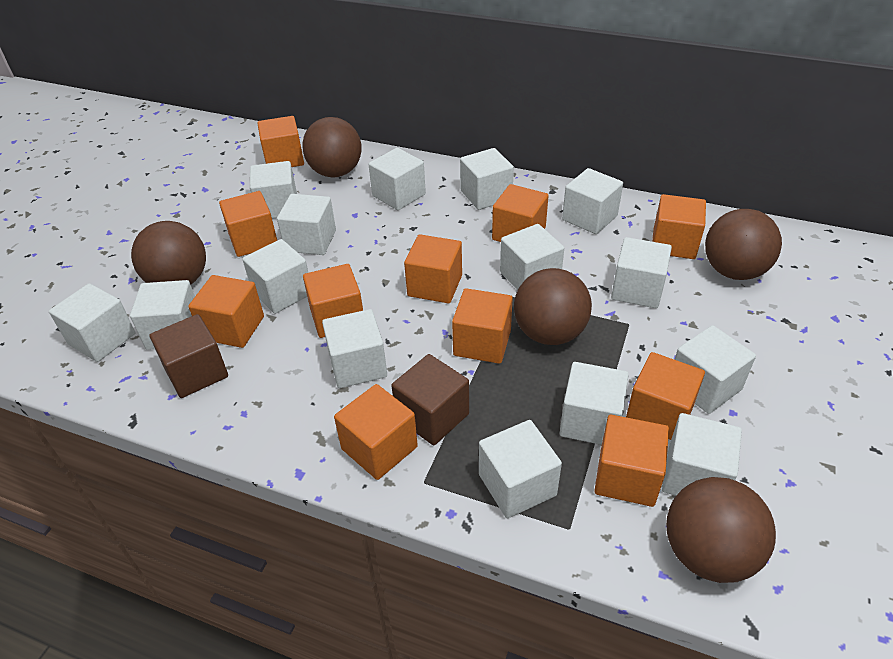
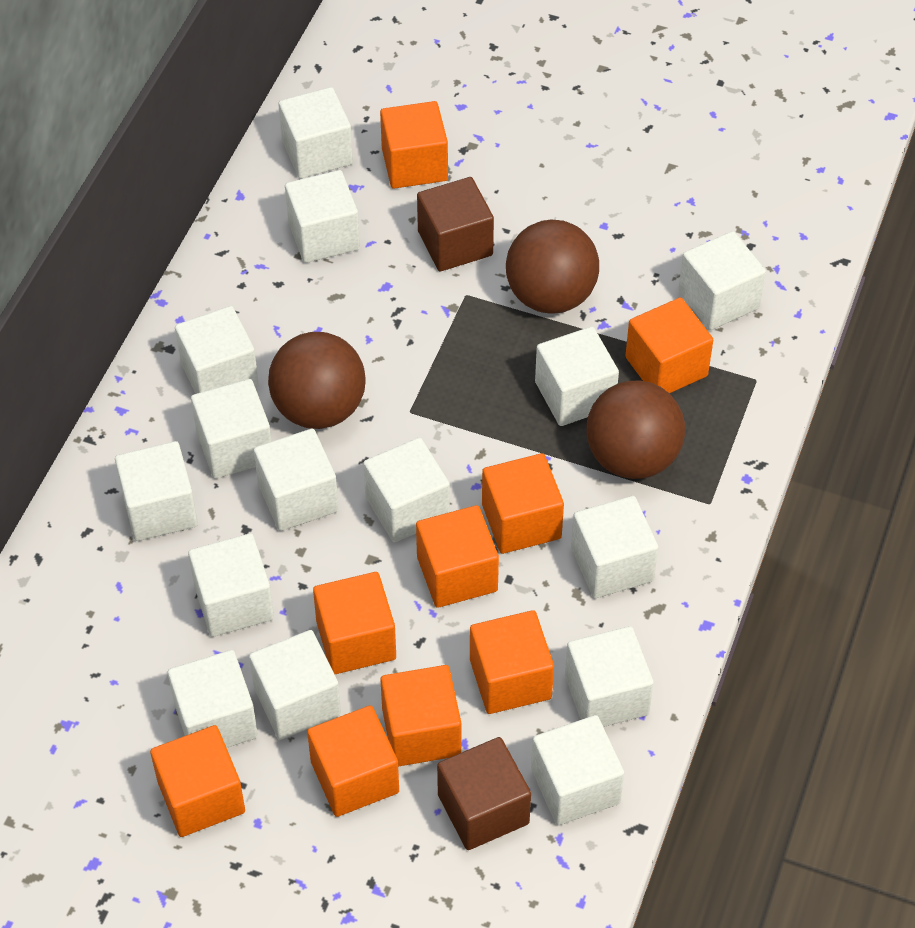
brown ball: [131,221,206,285] [303,117,362,177] [514,268,592,345] [666,477,776,583] [705,209,782,280] = 5 -> [268,332,366,429] [506,220,599,314] [586,381,685,479] = 3
orange cube: [188,275,264,348] [219,191,277,257] [257,116,304,167] [303,264,363,338] [334,384,418,480] [404,234,462,304] [452,288,513,364] [492,184,549,242] [594,415,669,507] [626,352,705,440] [652,194,706,259] = 11 -> [150,725,245,837] [307,705,399,817] [313,572,396,674] [380,101,448,189] [380,665,461,767] [416,505,499,608] [470,610,554,714] [482,453,564,554] [625,297,713,393] = 9

